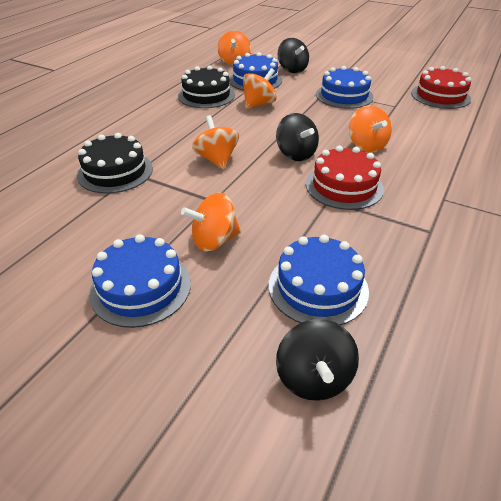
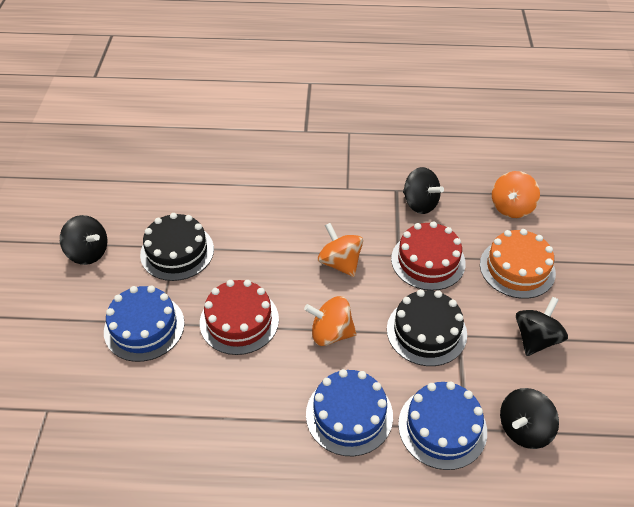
black spinning top: [276,113,319,161] [276,319,359,401] [278,38,309,73] = 3 -> [60,215,107,265] [403,167,444,214] [500,388,559,449] [516,296,568,356] = 4
blue cake: [89,234,191,328] [229,52,282,91] [269,235,369,325] [316,66,374,109] = 4 -> [104,285,185,362] [306,369,393,456] [398,381,487,470] = 3
orange cake: none = 0 -> [480,229,556,299] = 1
orange spinning top: [181,193,241,251] [192,115,239,170] [217,30,251,65] [243,68,277,109] [349,105,392,153] = 5 -> [304,296,357,346] [318,223,363,277] [492,171,540,218] = 3

